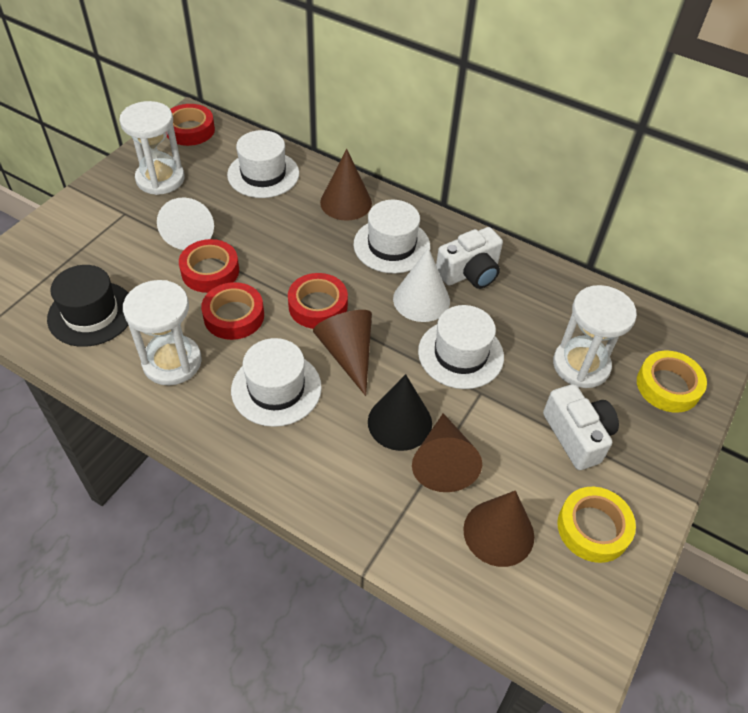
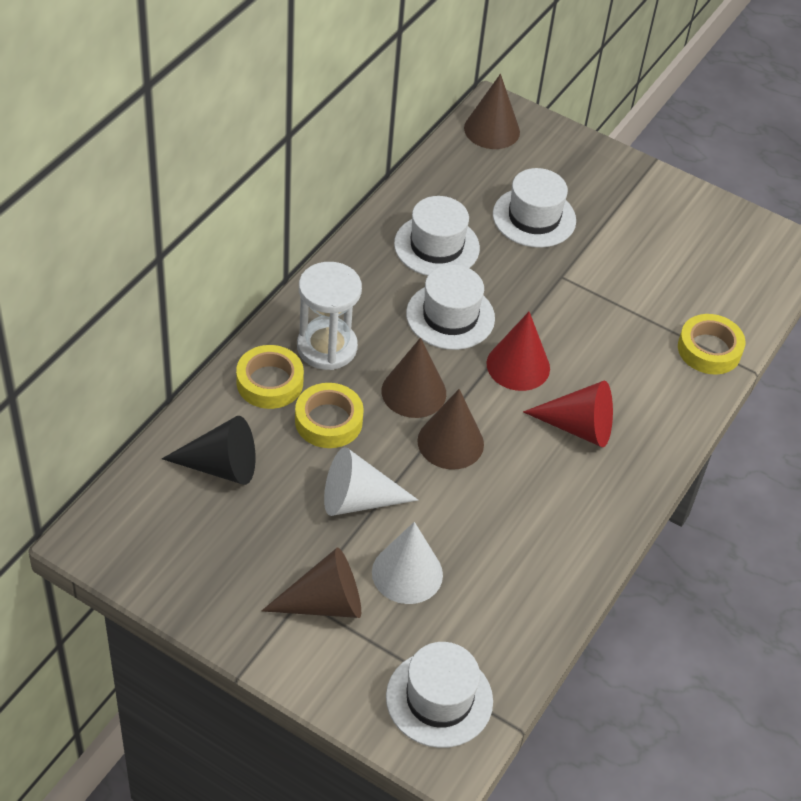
black hat: [47,265,128,347] = 1 -> none = 0
red cone: none = 0 -> [487,312,550,391] [523,381,613,447] = 2
red tape: [167,104,215,146] [179,239,239,293] [201,282,264,340] [288,273,348,329] = 4 -> none = 0
white camera: [436,227,503,289] [543,384,619,470] = 2 -> none = 0
white hourglass: [119,101,185,195] [123,280,202,385] [553,285,637,388] = 3 -> [297,262,362,370] = 1
yellow tape: [558,487,636,563] [637,351,707,413] = 2 -> [236,345,304,409] [295,383,364,448] [678,314,746,374] = 3

